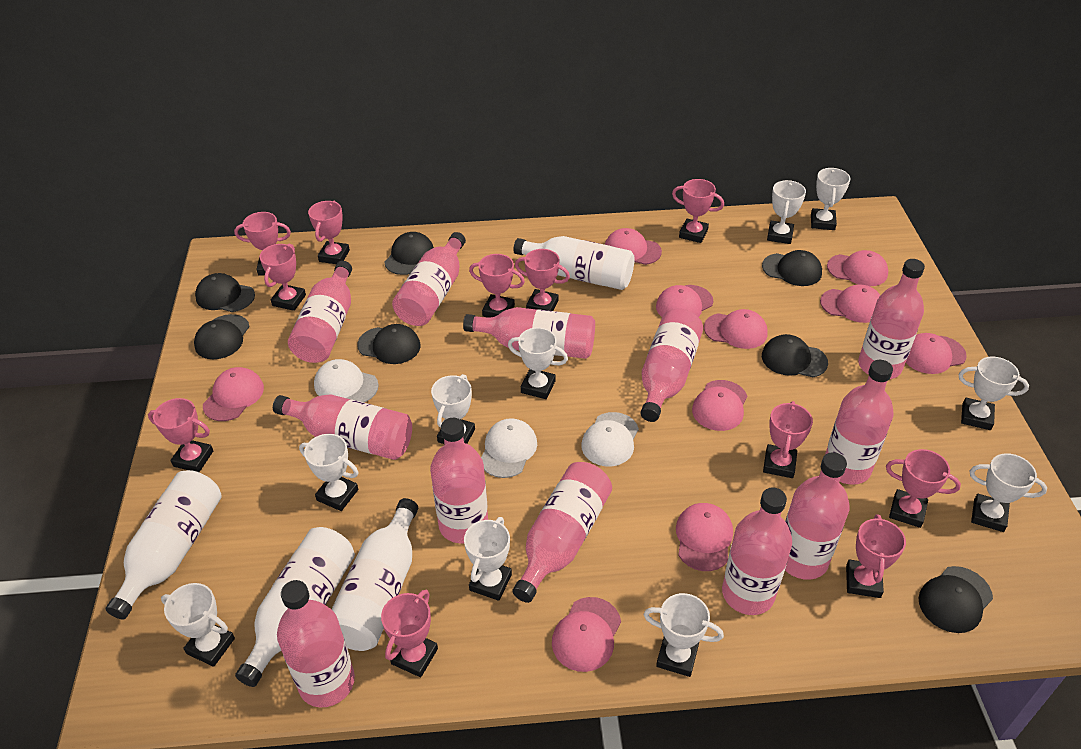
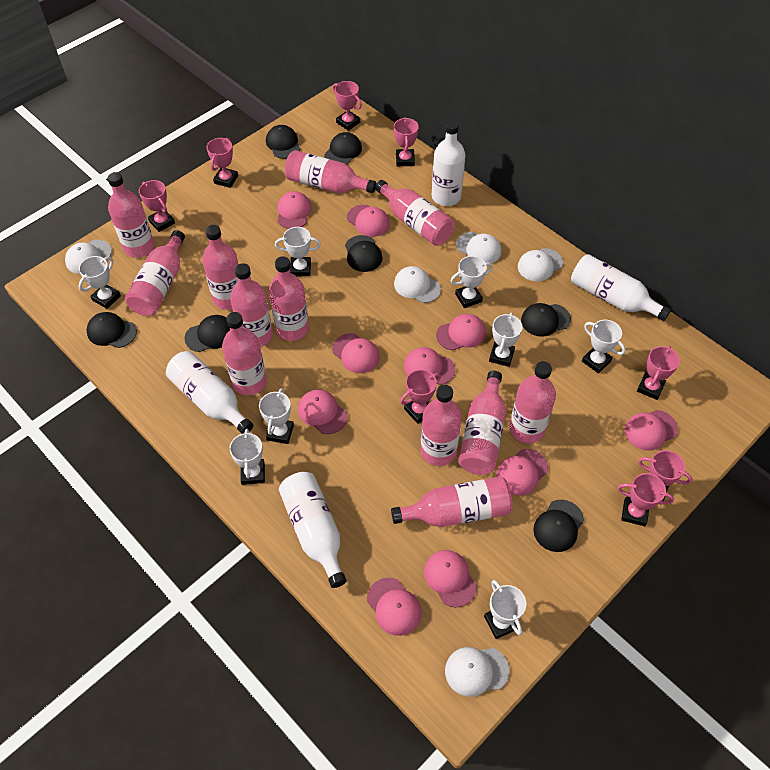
pink trophy: [148,398,213,472] [234,212,291,276] [259,244,306,311] [308,201,350,264] [381,590,438,677] [469,254,525,318] [515,249,570,311] [672,179,724,243] [763,401,813,478] [846,514,906,598] [886,449,961,528] = 11 -> [139,180,175,232] [207,137,238,188] [333,81,362,131] [394,117,419,166] [400,369,441,424] [618,473,674,526] [637,345,680,400] [638,450,692,501] = 8
white cap: [314,359,379,402] [481,418,537,478] [581,412,639,466] = 3 -> [65,240,112,274] [394,266,441,303] [445,647,509,697] [456,232,501,264] [518,248,563,282] = 5
white trophy: [161,583,235,667] [299,434,358,511] [431,374,475,444] [464,517,512,601] [508,328,568,399] [643,593,724,677] [767,180,806,244] [811,168,850,230] [959,357,1029,430] [969,453,1047,532] = 10 -> [79,256,121,309] [229,429,265,485] [259,388,294,444] [275,227,321,276] [450,256,493,308] [484,580,526,639] [489,313,522,367] [582,320,626,374] = 8

